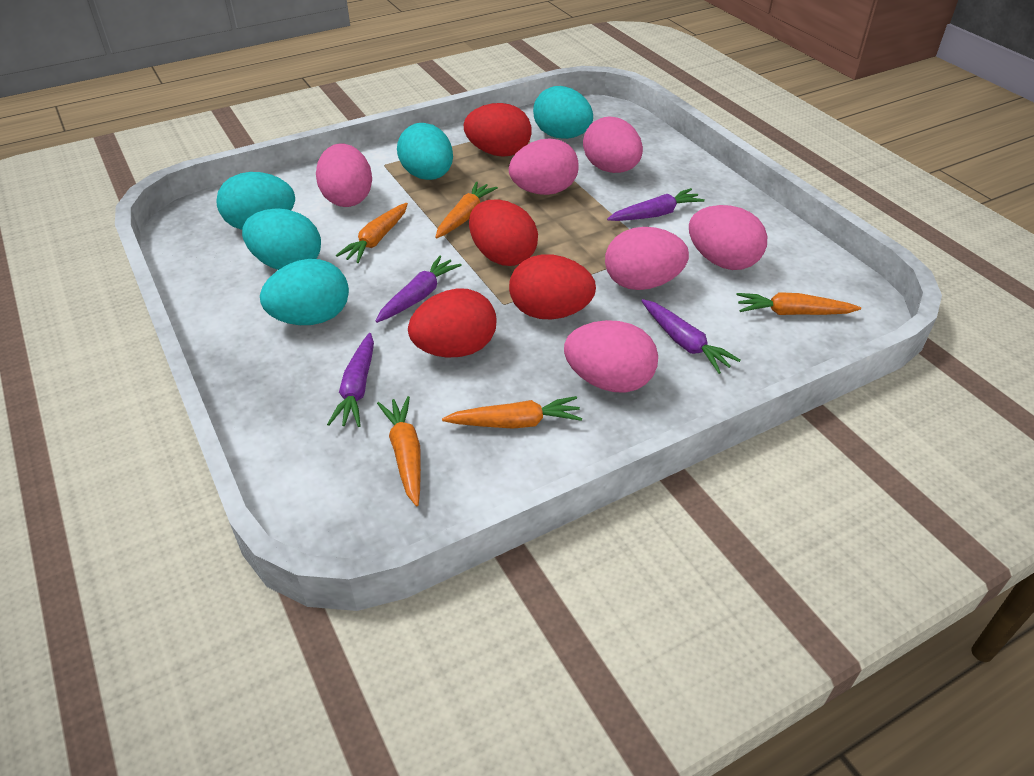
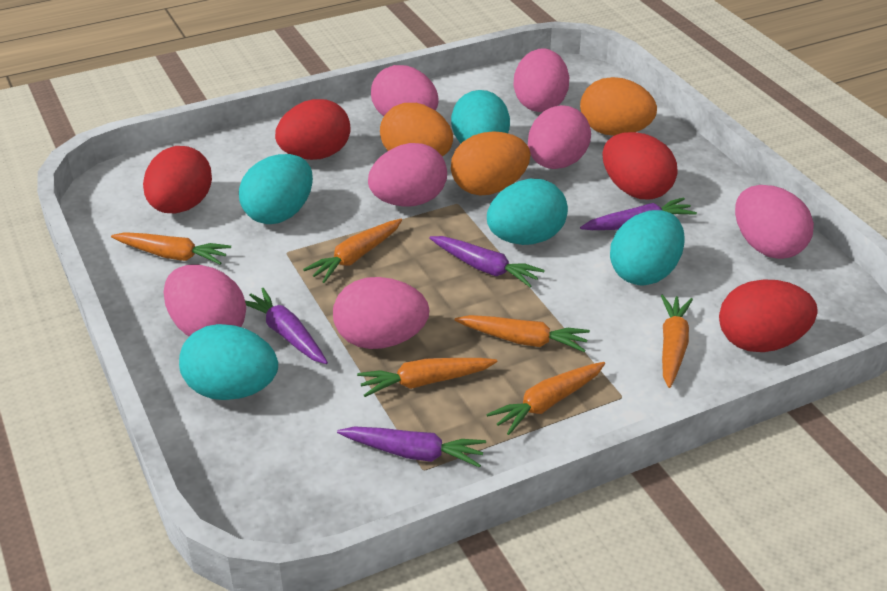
orange carrot: [336,203,408,263] [377,396,421,506] [435,181,498,239] [442,396,582,429] [736,292,861,315] = 5 -> [111,232,231,265] [303,219,402,283] [357,358,497,397] [455,315,590,352] [486,362,605,435] [661,295,693,388] = 6
orange egg: none = 0 -> [380,103,453,157] [451,131,530,196] [580,77,657,136] = 3
pink egg: [316,143,372,207] [509,139,579,195] [564,320,658,392] [583,116,643,173] [605,227,689,290] [689,205,767,270] = 6 -> [164,265,246,337] [333,277,429,349] [368,143,447,207] [371,65,439,116] [513,48,569,112] [528,105,591,169] [735,185,814,259] = 7

